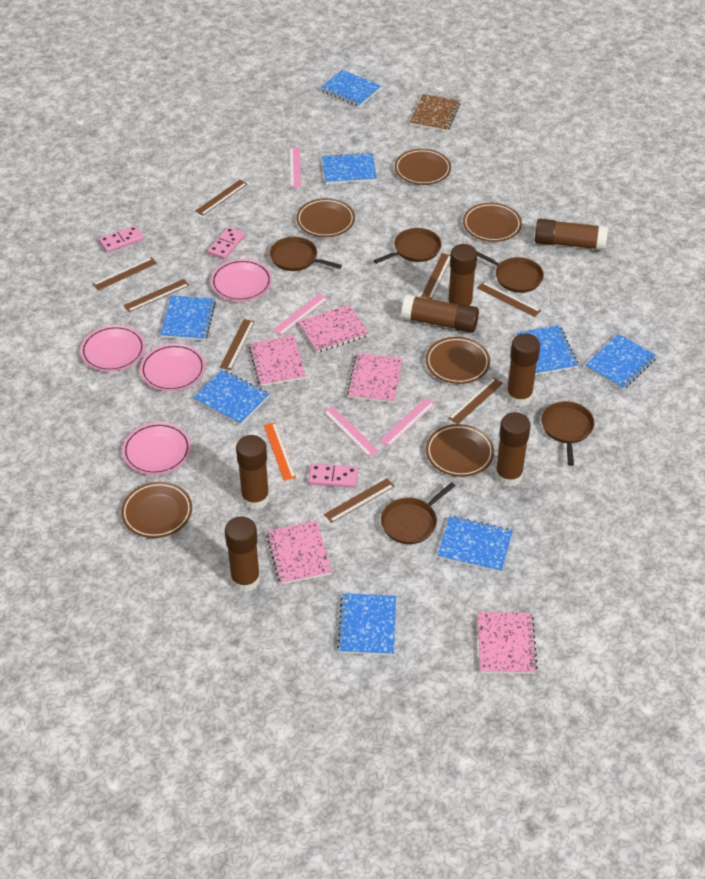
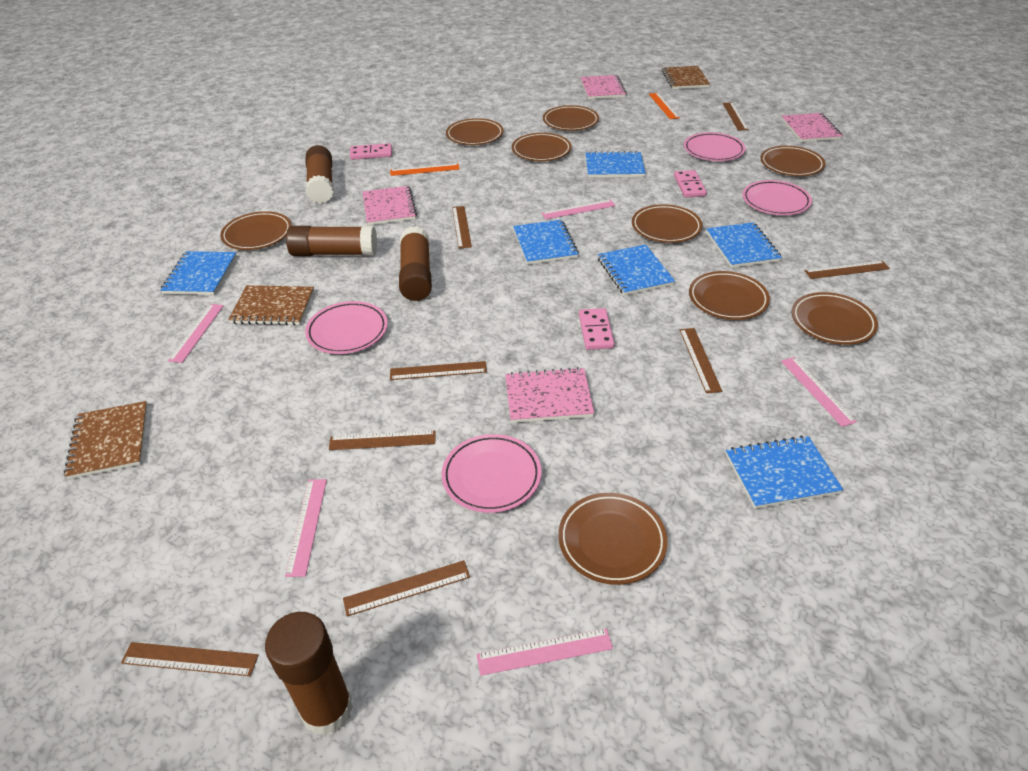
blue notebook: [160,295,216,341] [193,369,269,425] [320,70,381,107] [322,152,377,184] [337,593,396,656] [437,516,513,573] [516,325,579,375] [585,334,657,390] = 8 -> [160,251,237,295] [513,220,579,265] [586,151,646,177] [598,244,675,295] [706,222,782,268] [726,435,843,509] = 6
brown glue stick: [225,517,260,592] [236,435,269,510] [401,294,479,333] [448,244,477,306] [495,412,531,487] [506,333,540,407] [534,219,608,250] = 7 -> [265,612,353,736] [286,226,377,256] [306,145,333,204] [399,226,432,301] = 4
brown notebook: [410,94,460,132] = 1 -> [64,401,148,479] [228,285,314,325] [662,66,710,89] = 3
brown pan: [270,237,342,271] [373,228,442,264] [381,482,455,544] [477,251,544,293] [541,401,595,466] = 5 -> none = 0
brown plate: [121,482,192,538] [296,198,355,237] [395,149,451,185] [426,337,490,384] [426,424,494,477] [463,203,522,242] = 6 -> [220,211,292,250] [446,118,504,145] [512,133,572,161] [543,105,599,131] [558,493,668,585] [632,204,702,243] [689,271,770,320] [760,146,825,176] [791,292,878,345] = 9
orange ruler: [264,422,296,481] = 1 -> [390,163,459,176] [649,93,680,119] = 2
pink notebook: [248,336,306,386] [266,521,332,585] [298,305,369,353] [347,353,403,403] [478,612,538,674] = 5 -> [362,186,417,225] [505,367,594,423] [580,75,627,99] [781,113,843,142] = 4
pink ruler: [273,294,328,335] [289,147,301,187] [323,406,379,457] [379,398,435,447] = 4 -> [168,304,224,363] [285,479,327,577] [477,628,613,676] [542,199,616,219] [781,357,857,427] = 5

